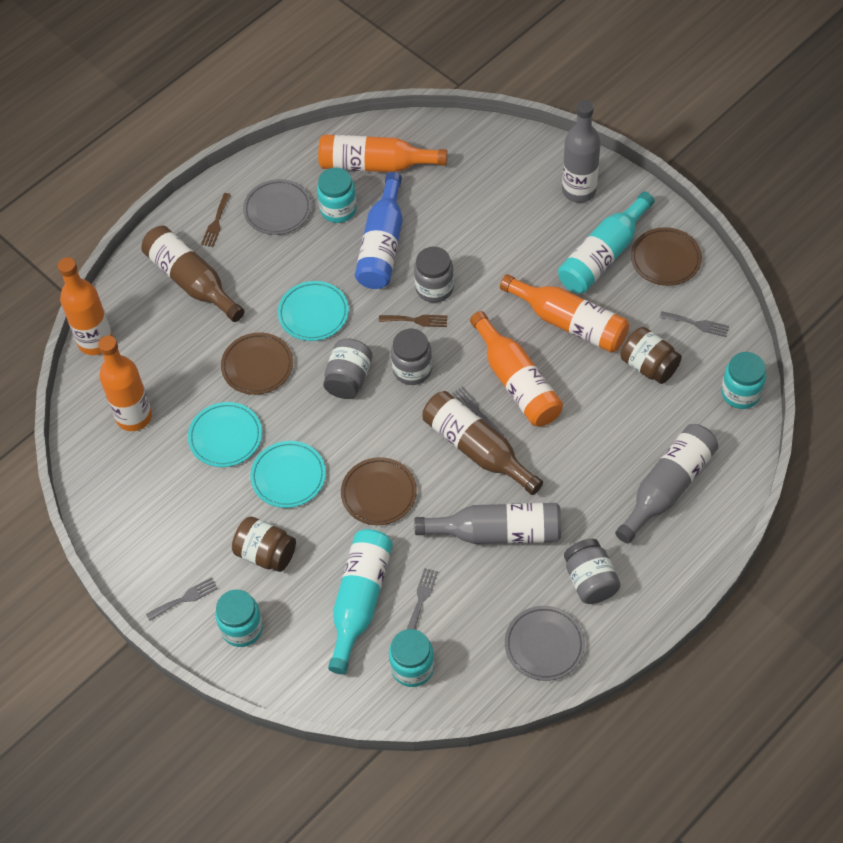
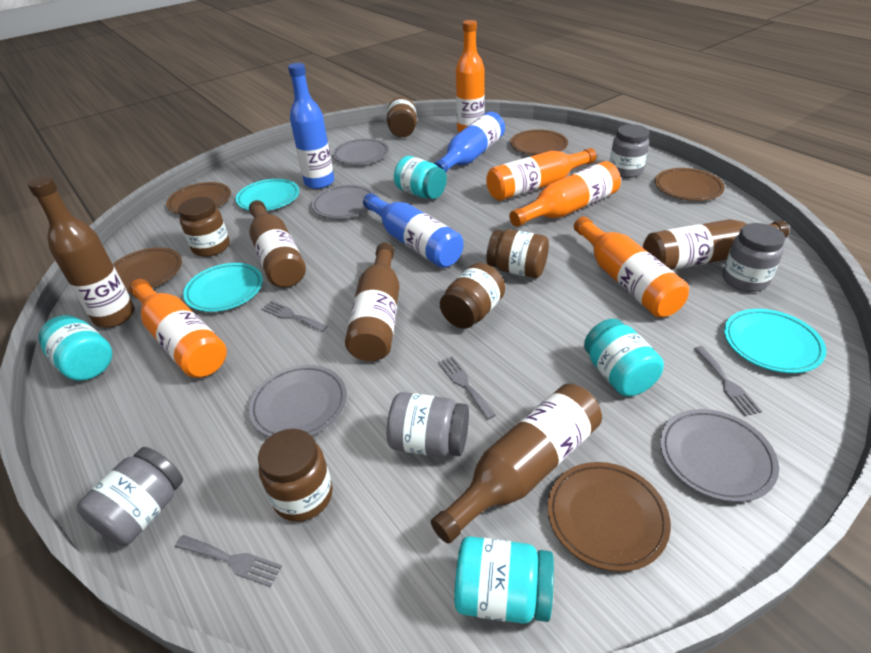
blue bottle: [355,172,402,289] = 1 -> [288,63,334,189] [363,193,464,268] [434,112,505,172] = 3
brown bottle: [141,226,245,322] [422,391,543,495] = 2 -> [28,176,135,328] [249,200,306,288] [345,243,400,361] [431,384,602,544] [643,219,789,270] = 5
brown fork: [201,193,231,247] [379,315,447,327] = 2 -> none = 0
brown jar: [232,516,296,572] [620,327,682,384] = 2 -> [178,197,229,257] [258,429,332,522] [387,97,417,137] [440,263,505,329] [486,229,549,278] = 5
brown plate: [221,332,293,395] [341,457,417,525] [631,227,702,286] = 3 -> [113,247,182,293] [166,182,231,214] [510,129,568,155] [548,462,671,572] [655,168,725,201] = 5
grey bottle: [414,503,561,544] [562,100,601,203] [615,424,718,544] = 3 -> none = 0
grey plate: [243,179,312,235] [505,606,585,681] = 2 -> [249,365,347,437] [311,185,375,219] [333,138,389,165] [660,409,779,502] = 4
turquoise bottle: [328,529,393,674] [558,192,655,293] = 2 -> none = 0

